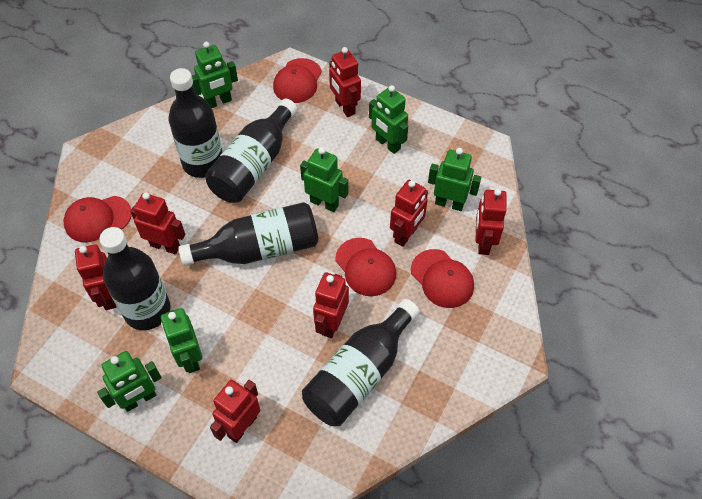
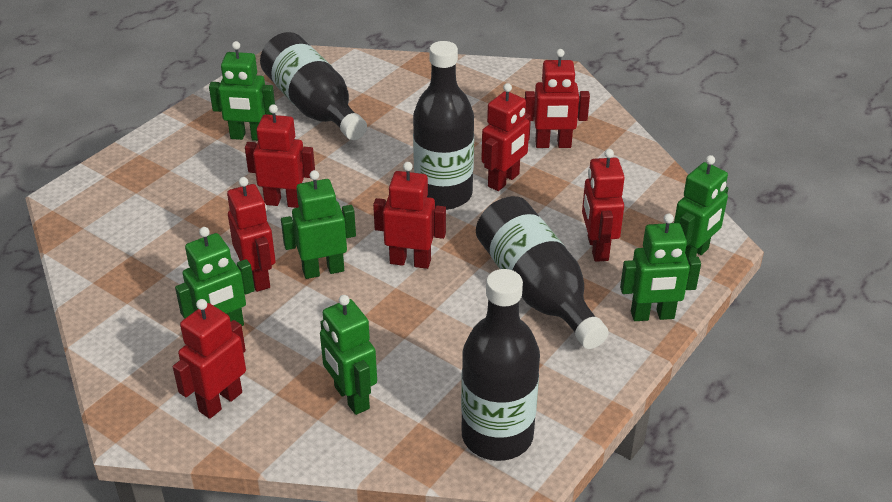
black bottle: [99,227,170,330] [169,68,223,178] [178,202,318,266] [205,99,297,203] [302,299,419,426] = 5 -> [260,32,367,140] [413,41,474,210] [461,269,540,461] [476,196,609,349] = 4
red cap: [64,196,132,242] [273,58,322,103] [335,238,396,296] [411,249,474,308] = 4 -> none = 0

